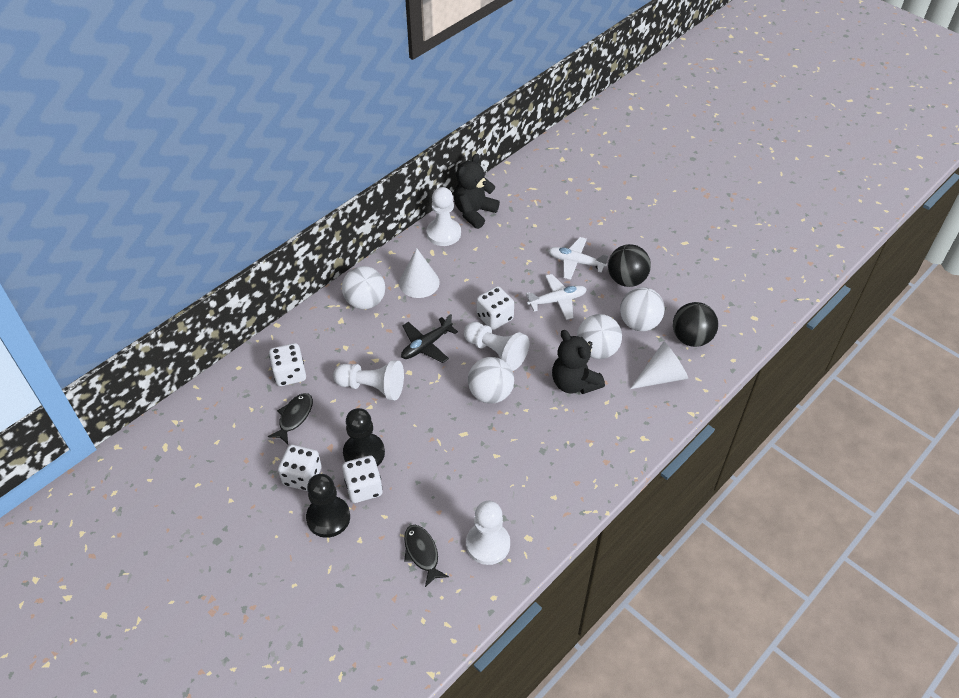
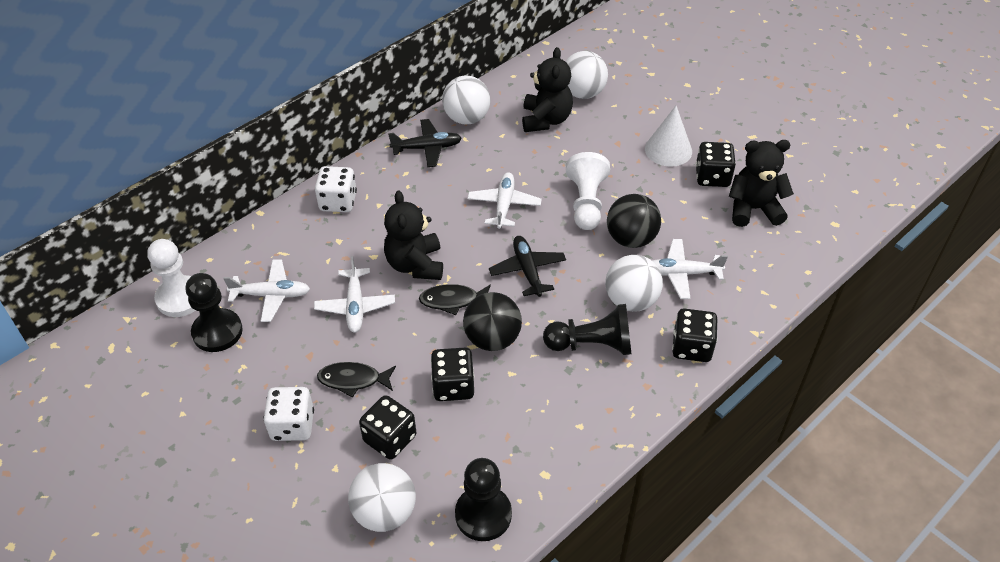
black dice: none = 0 -> [359,395,416,460] [431,348,474,401] [672,308,717,362] [696,142,736,187] = 4
black pawn: [306,474,350,538] [343,408,385,466] = 2 -> [186,273,243,352] [455,458,512,541] [543,304,631,355] = 3
black plane: [401,314,458,363] = 1 -> [388,119,462,167] [489,236,566,297] = 2
black teddy bear: [454,154,500,229] [552,330,605,394] = 2 -> [384,190,443,280] [522,47,573,132] [729,140,794,227] = 3
white cone: [399,248,440,298] [630,342,688,389] = 2 -> [645,106,692,167] = 1
white dice: [269,343,306,386] [278,445,322,491] [342,456,383,503] [477,286,514,330] = 4 -> [264,387,314,441] [315,166,357,212] = 2
white pawn: [333,360,404,400] [426,187,461,246] [464,322,530,371] [466,501,510,565] = 4 -> [147,239,196,317] [566,152,610,230] = 2
white plane: [526,274,587,320] [548,237,609,280] = 2 -> [223,260,310,322] [314,256,395,333] [467,172,542,229] [652,239,728,299] = 4

